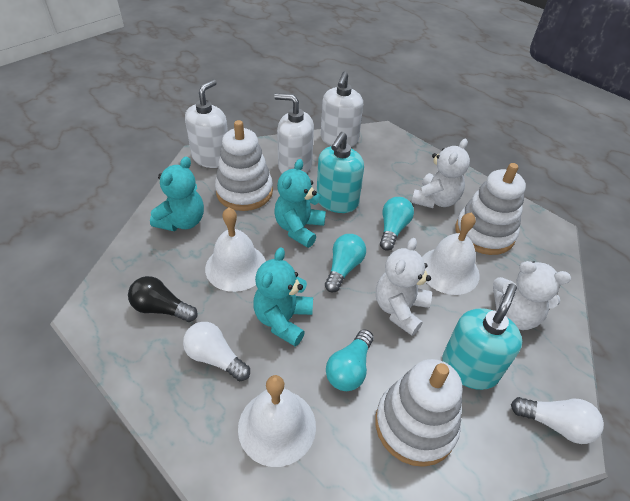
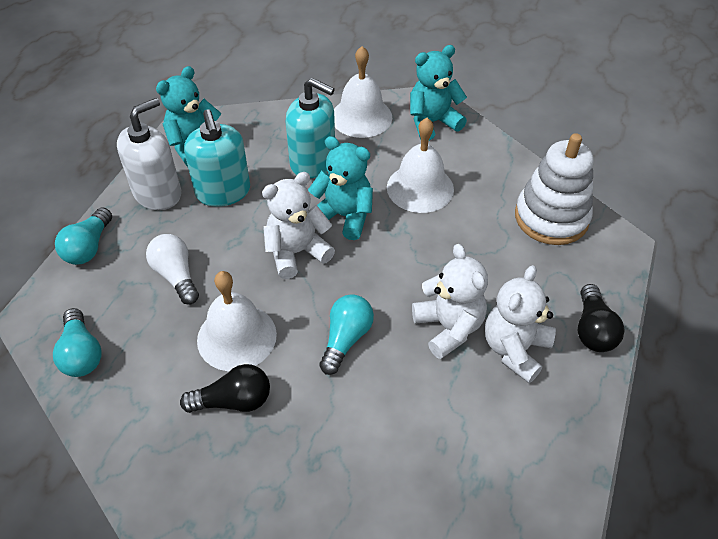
black light bulb: [128,276,198,322] = 1 -> [180,364,270,413] [578,284,625,352] = 2
white light bulb: [183,322,250,381] [511,397,604,444] = 2 -> [146,234,199,305] = 1
white soap dispenser: [185,79,228,168] [274,93,314,174] [321,71,363,147] = 3 -> [117,98,181,210] = 1
white stacking toy: [215,120,273,211] [375,359,462,467] [455,163,526,255] = 3 -> [515,133,594,245] = 1

